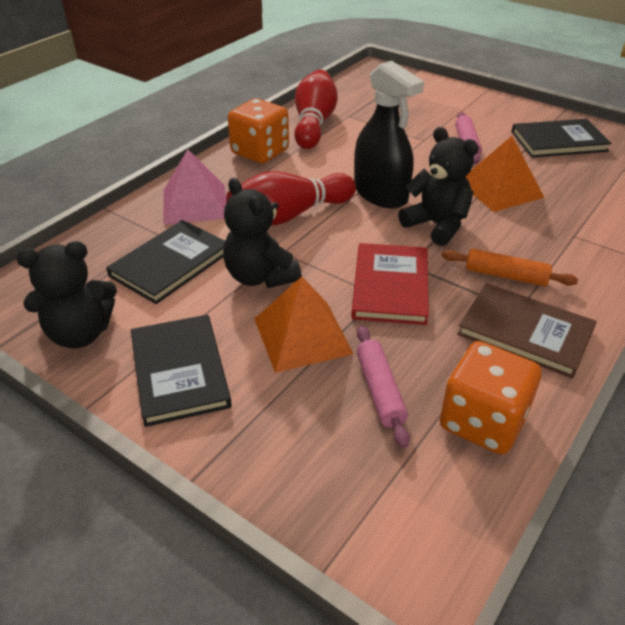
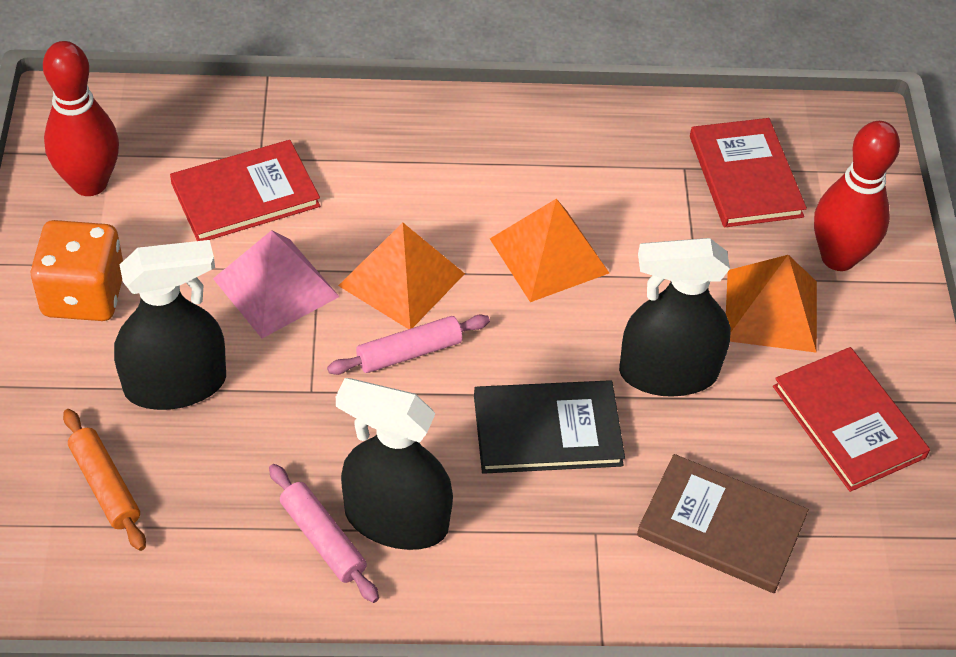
black book: [106,220,225,304] [131,315,232,427] [512,119,611,157] = 3 -> [474,380,625,474] = 1
black spray bottle: [354,61,424,208] = 1 -> [114,240,226,410] [336,378,453,550] [619,238,731,397] = 3
black teddy bear: [16,241,117,349] [223,178,302,288] [398,127,479,246] = 3 -> none = 0
orange dice: [228,98,289,164] [440,341,541,454] = 2 -> [31,220,123,321] = 1
orange pyramid: [255,276,354,373] [466,136,545,212] = 2 -> [338,223,465,329] [490,199,609,302] [726,255,817,353] = 3
red book: [351,243,429,325] = 1 -> [170,140,320,241] [690,118,807,227] [773,347,930,492] = 3

